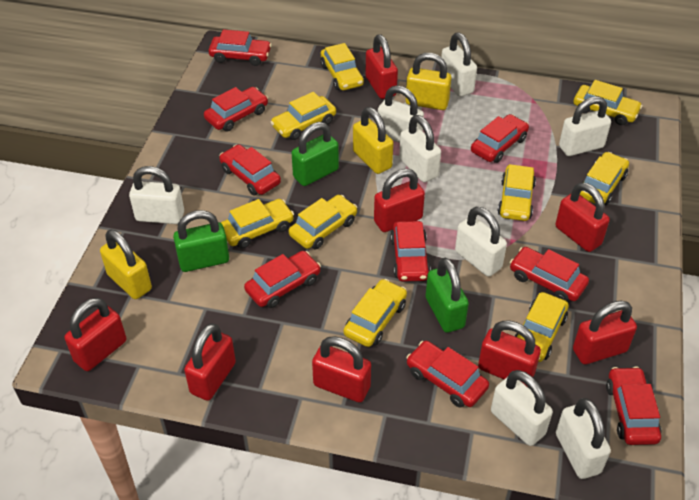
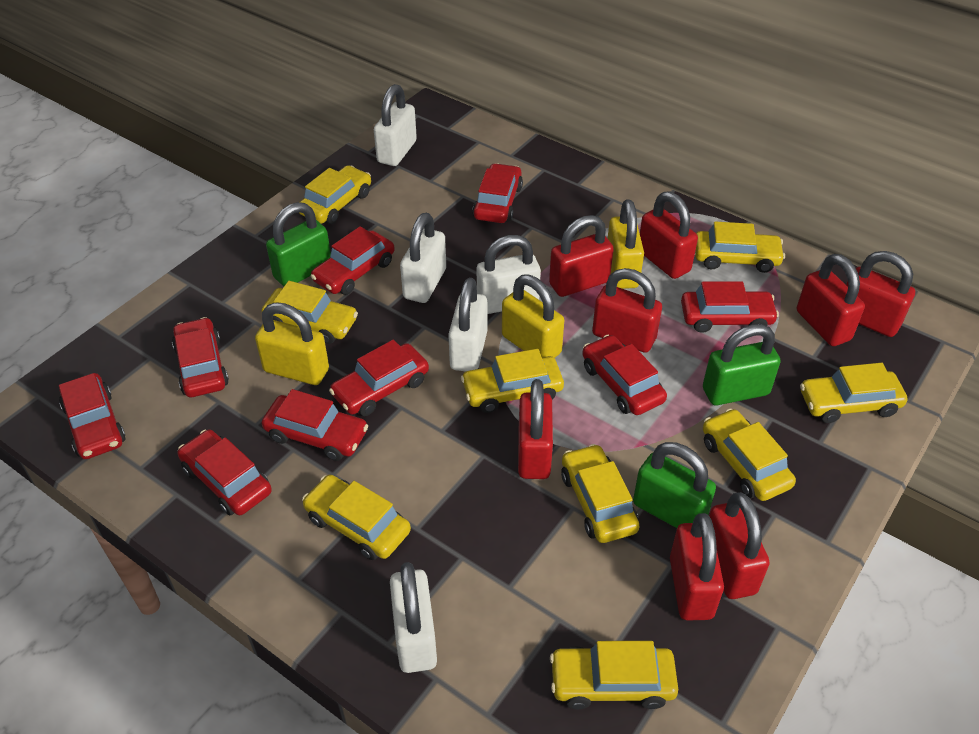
white padlock: [129,166,184,224] [378,85,424,143] [399,115,441,182] [441,32,477,97] [455,207,507,277] [491,370,553,446] [556,398,611,479] [559,96,611,156] = 8 -> [374,84,417,166] [390,562,437,673] [400,213,446,303] [448,278,487,371] [477,235,541,314] = 5

